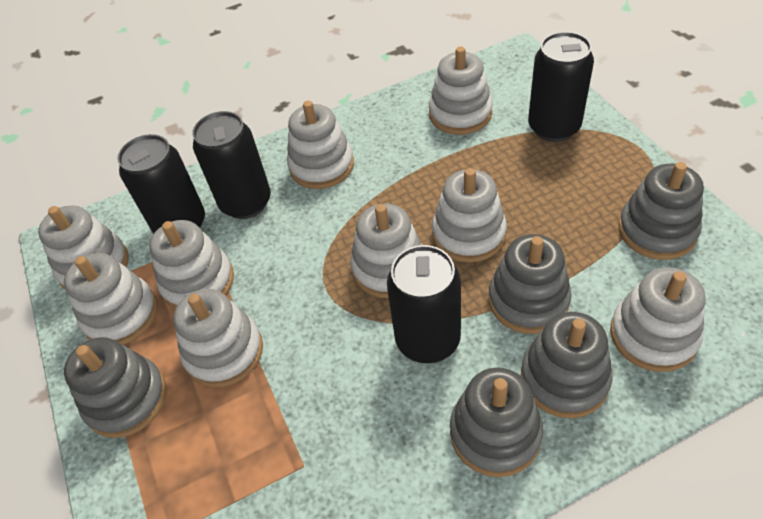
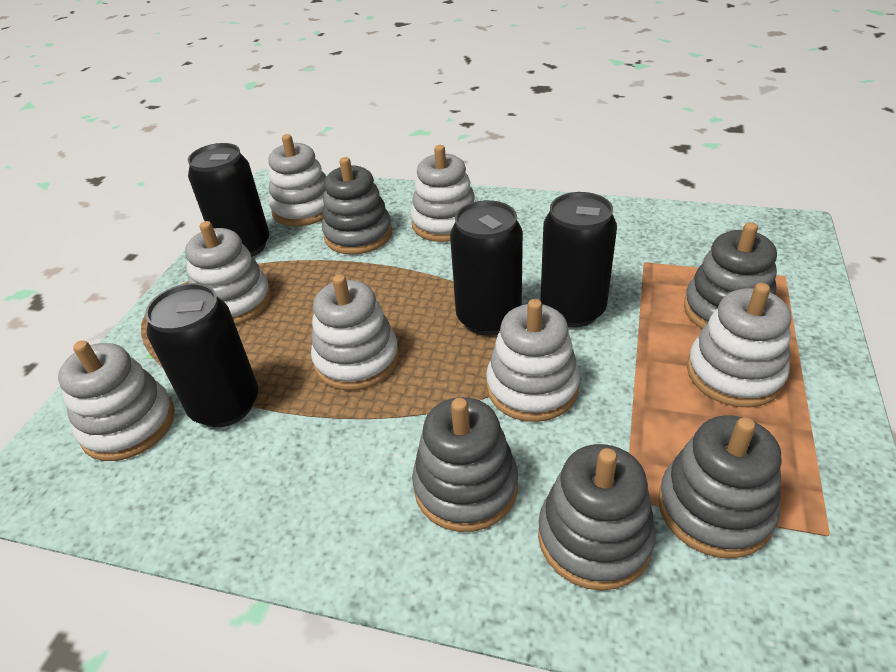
white stacking toy: [38,205,129,289] [64,253,158,345] [149,220,234,309] [173,289,263,387] [287,101,354,189] [350,204,422,298] [429,47,493,135] [432,168,507,263] [610,267,705,372] = 9 -> [58,340,175,461] [185,221,271,325] [268,134,326,226] [311,274,399,390] [410,145,476,242] [486,299,580,422] [687,283,791,408] = 7

